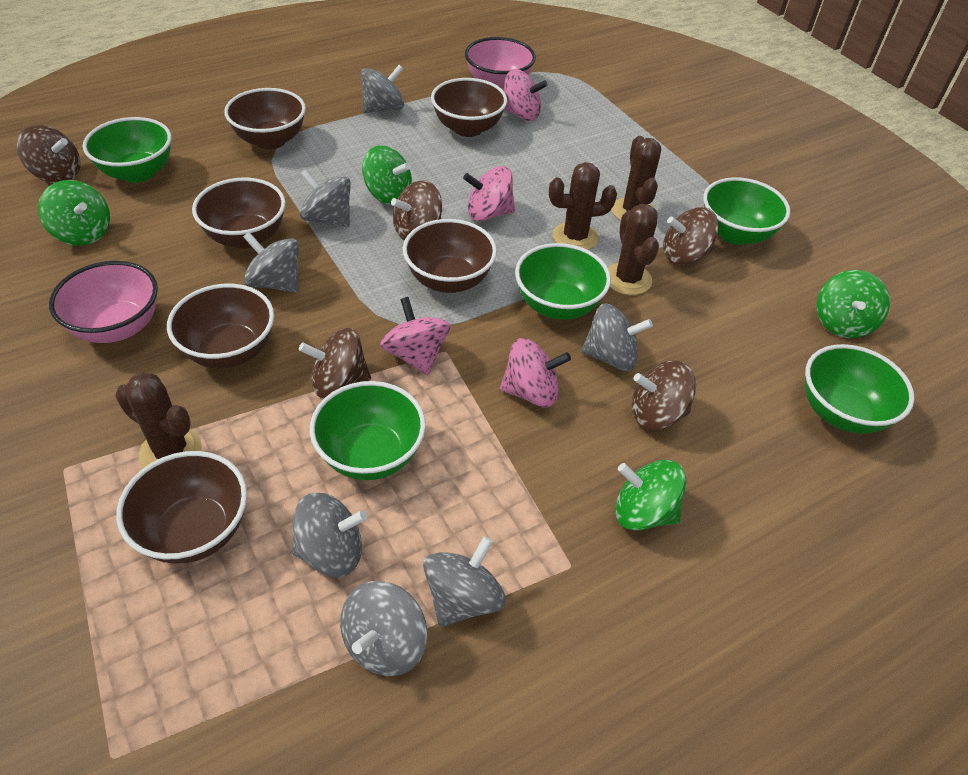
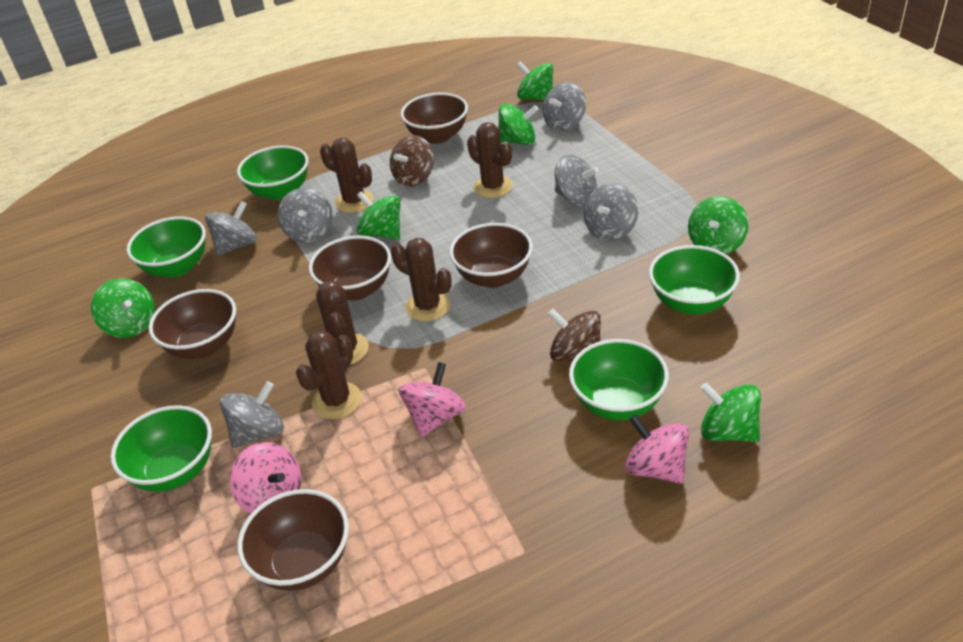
brown bowl: [116,451,247,564] [167,284,274,368] [192,177,286,249] [224,88,306,150] [403,219,497,293] [431,78,507,137] = 6 -> [149,289,236,359] [237,489,349,591] [309,236,391,301] [401,93,468,144] [449,223,533,288] = 5
brown cactus: [115,372,202,468] [549,162,617,250] [608,204,659,295] [612,136,661,221] = 4 -> [296,331,361,419] [316,281,369,365] [320,138,374,213] [391,238,452,321] [467,122,513,198] = 5
brown spinning top: [17,125,80,183] [299,328,371,398] [391,180,442,241] [632,361,696,430] [663,207,719,265] = 5 -> [390,135,434,187] [548,309,601,361] = 2
green spinning top: [38,180,110,246] [362,145,412,205] [615,460,686,531] [817,270,890,338] = 4 -> [91,278,155,338] [357,191,401,240] [498,104,539,145] [517,61,553,101] [688,196,749,254] [701,382,761,442] = 6
grey spinning top: [243,232,299,293] [292,492,367,577] [300,169,351,227] [340,581,427,676] [361,65,404,113] [423,536,506,627] [581,304,653,371] = 7 -> [205,201,257,256] [220,381,284,448] [277,188,333,243] [543,82,586,131] [555,155,599,206] [584,183,638,241] = 6
pink bowl: [49,261,158,343] [465,37,536,91] = 2 -> none = 0
pink spinning top: [380,297,451,375] [463,166,515,221] [500,338,571,407] [504,69,547,121] = 4 -> [230,442,301,514] [399,362,466,437] [625,415,689,484] = 3

